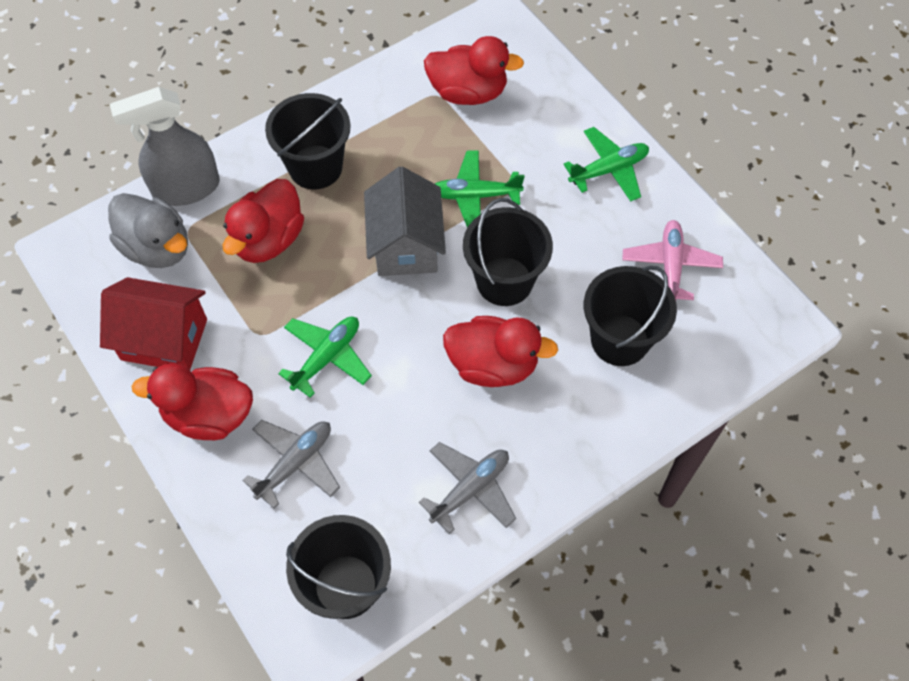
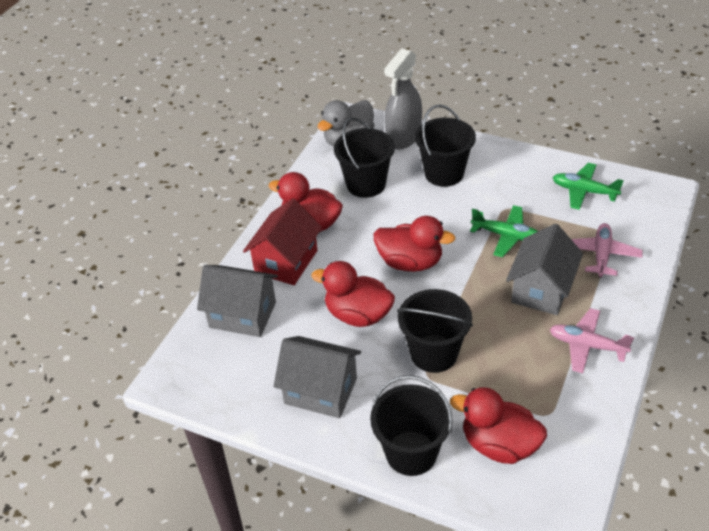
green plane: [278,317,372,398] [435,150,525,228] [563,127,649,202] = 3 -> [470,205,538,257] [552,163,624,210] = 2
grey house: [364,166,446,276] = 1 -> [197,265,278,337] [274,336,361,418] [506,224,583,315] = 3
grey plane: [242,420,340,508] [419,442,516,534] = 2 -> none = 0
pink plane: [623,220,723,300] = 1 -> [550,308,634,373] [571,223,643,278] = 2

